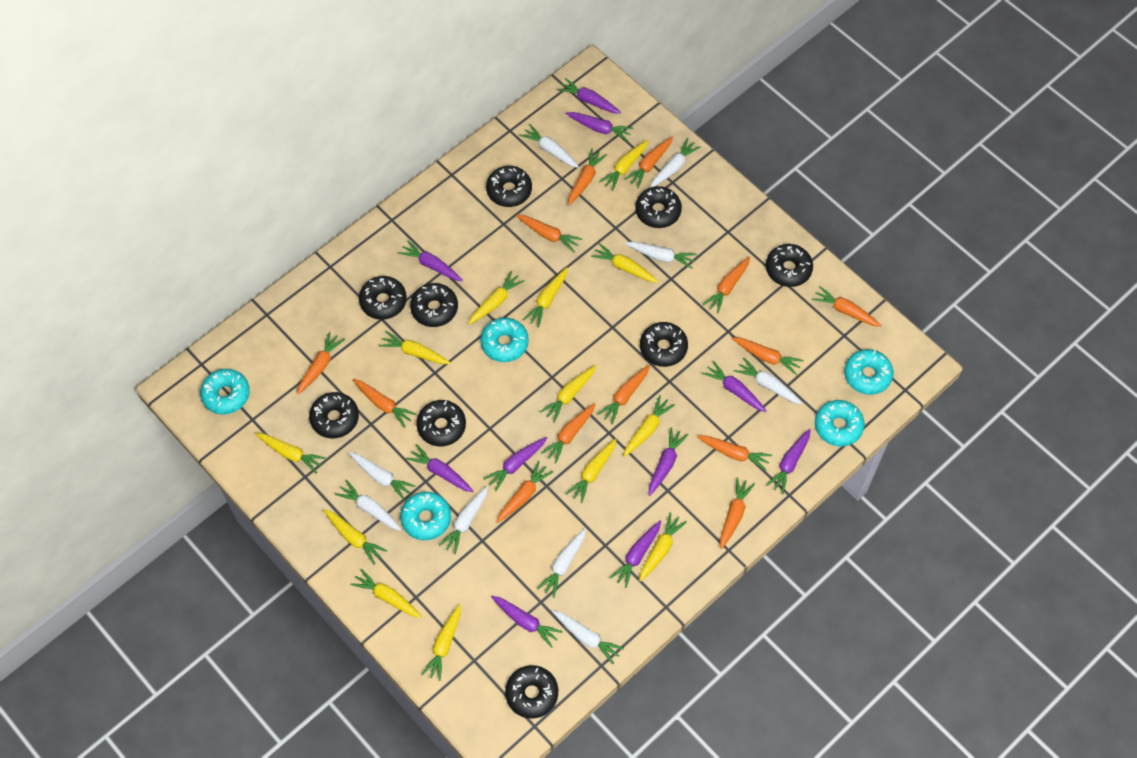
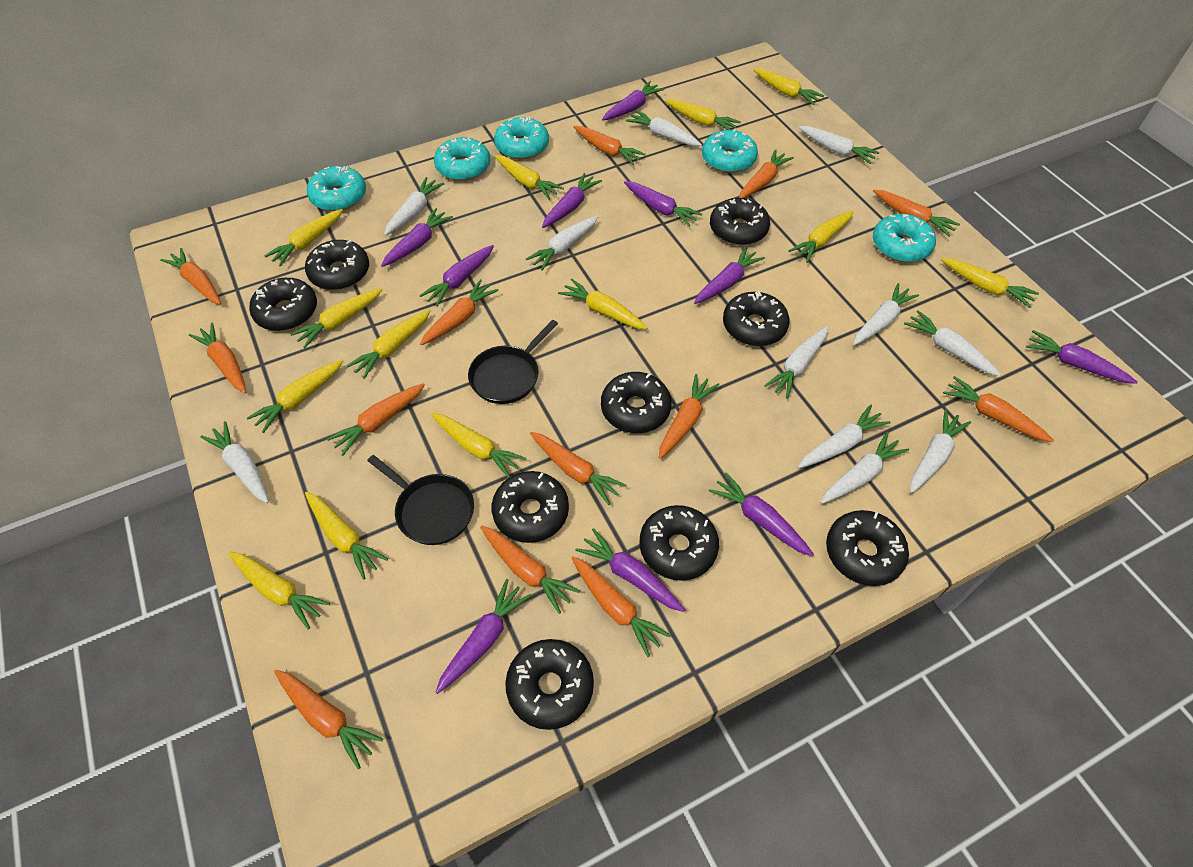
black pan: none = 0 -> [367,455,474,545] [468,320,558,404] = 2
white carrot: [335,480,402,531] [349,452,415,501] [439,486,488,554] [520,124,579,168] [537,528,586,598] [552,611,624,664] [625,241,697,269] [650,138,701,188] [734,357,802,404] = 9 -> [200,421,269,503] [384,177,444,236] [526,216,598,271] [626,110,702,146] [764,327,828,399] [798,405,891,468] [799,126,880,164] [821,432,909,504] [853,283,919,345] [904,310,1001,376] [910,409,971,493] = 11

